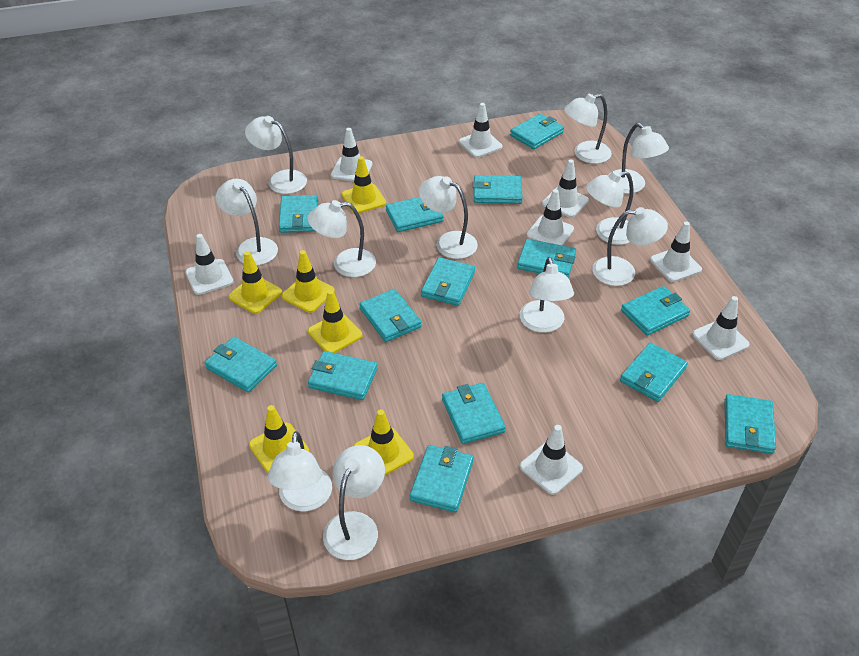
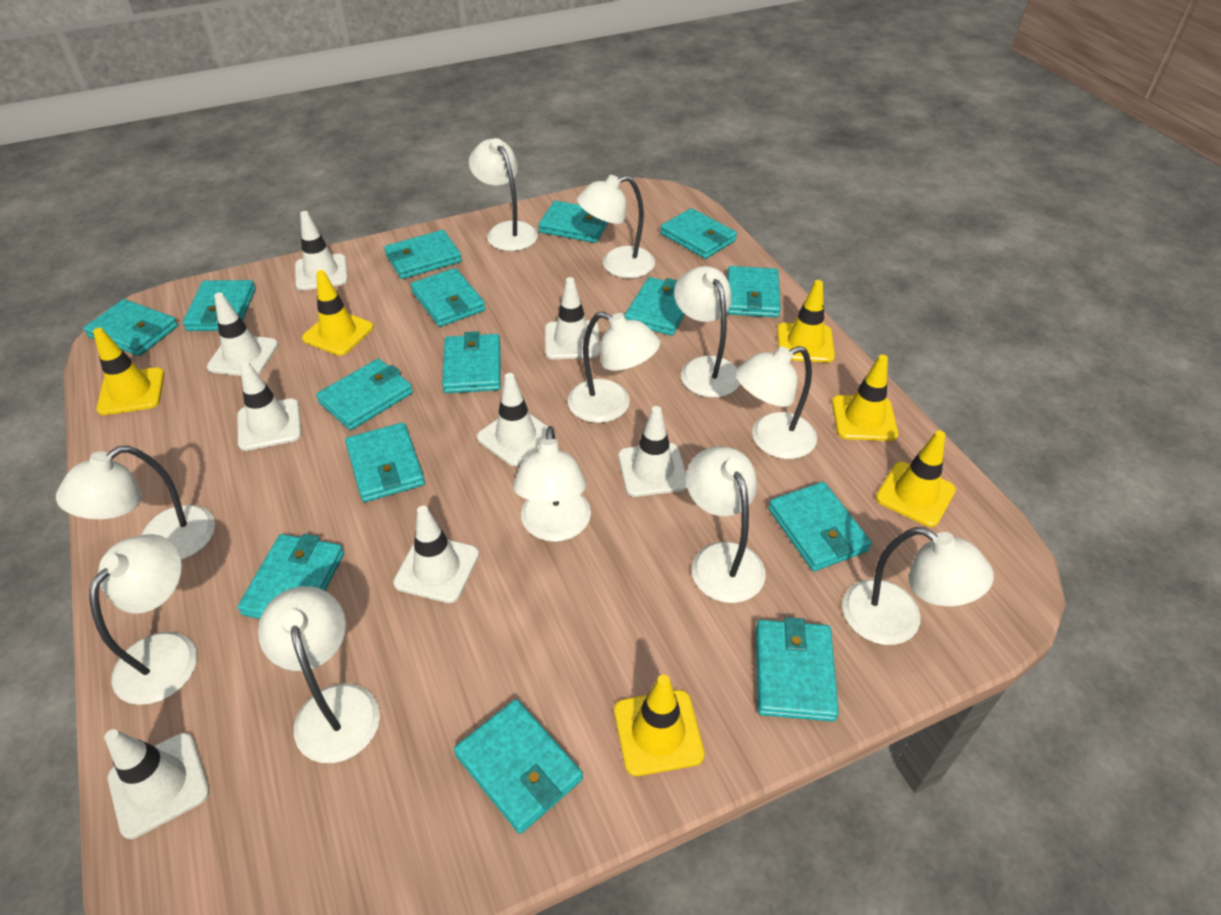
turquoise wallet: [205,337,277,392] [279,195,318,233] [308,351,377,400] [359,289,422,342] [386,197,444,232] [410,445,473,512] [421,257,475,306] [442,383,506,444] [473,175,523,204] [510,113,564,149] [517,239,576,278] [620,343,688,402] [621,286,690,336] [724,394,776,454] = 14 -> [83,299,178,356] [183,280,256,331] [238,534,344,619] [316,359,413,430] [345,422,425,502] [384,230,462,279] [410,268,486,327] [442,331,501,393] [454,699,583,834] [538,201,609,243] [624,277,685,336] [660,208,737,259] [727,266,781,317] [756,617,839,722] [768,482,872,571] = 15

